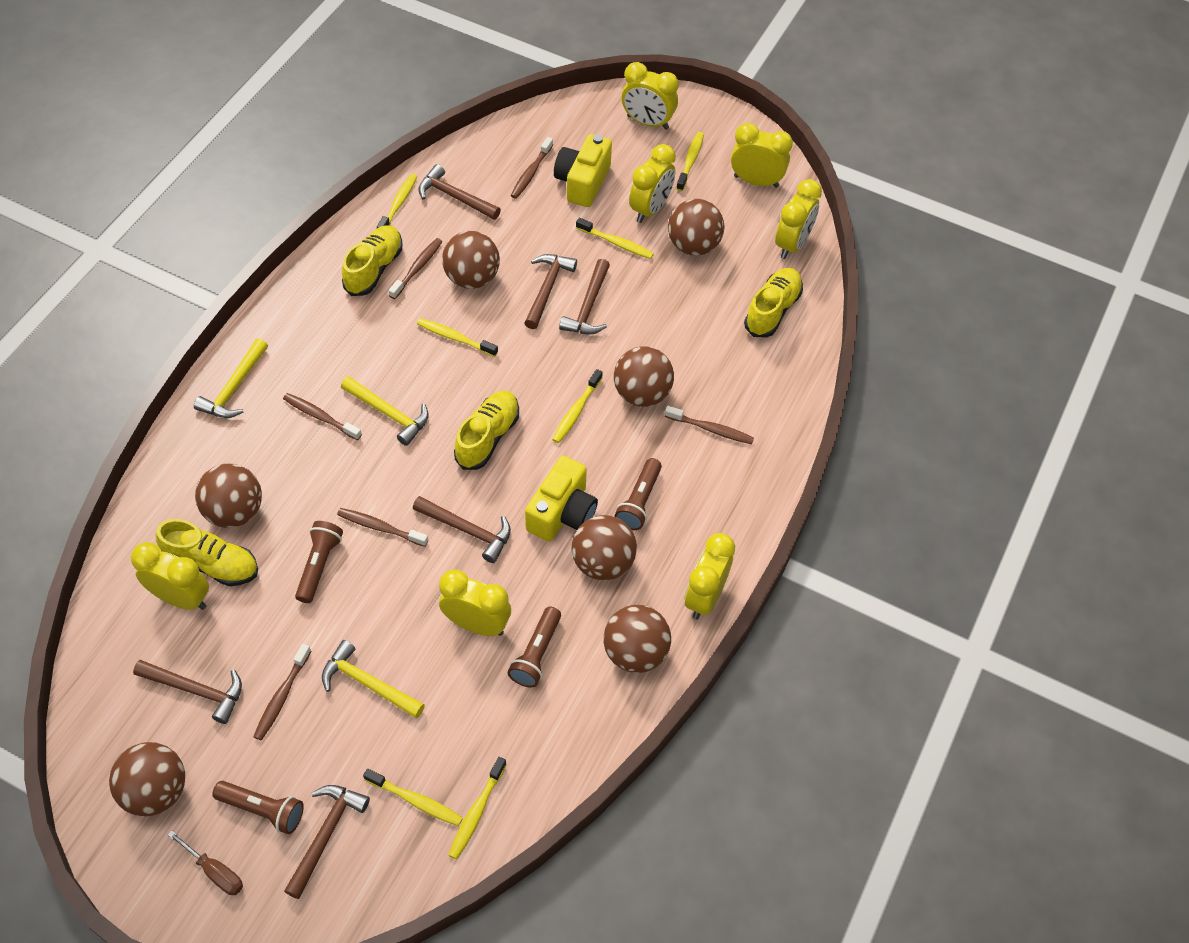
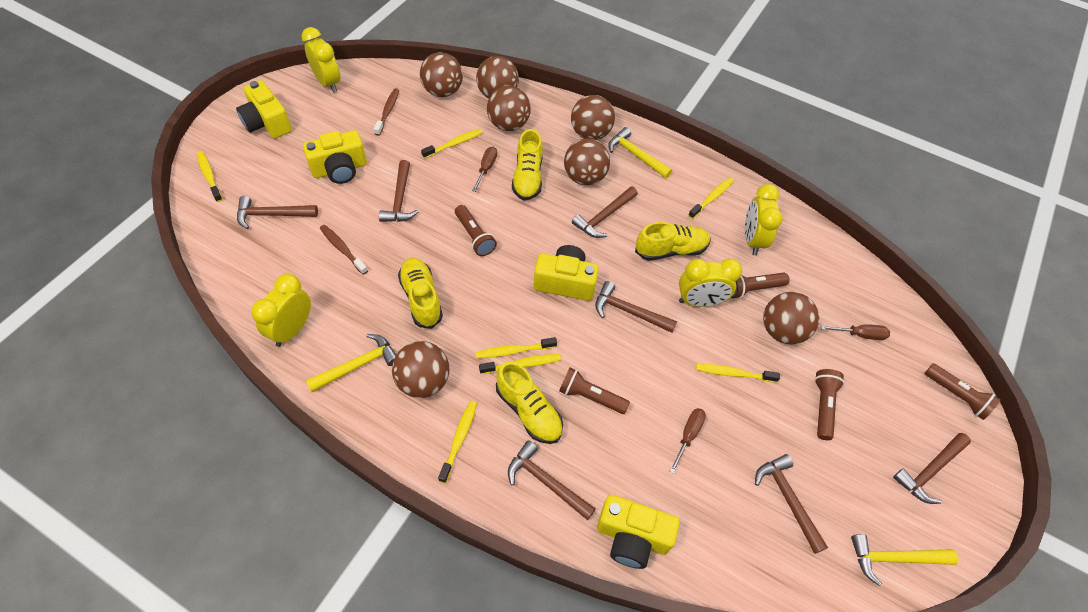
brown flashlight: [212,781,304,834] [295,521,343,603] [508,607,561,688] [615,458,662,530] = 4 -> [455,205,497,256] [559,368,630,414] [731,273,790,299] [814,369,845,440] [925,363,1001,420] = 5
brown hammer: [133,660,242,724] [284,785,370,899] [413,496,511,563] [418,164,501,220] [524,254,577,329] [559,259,610,334] = 6 -> [237,196,318,229] [379,160,418,222] [508,440,596,520] [572,186,638,238] [595,281,677,333] [755,454,828,554] [893,433,971,504] = 7
brown screwdriver: [168,830,243,895] = 1 -> [472,147,497,192] [669,408,706,474] [821,325,890,340] = 3
brown toothbrush: [253,644,311,740] [283,393,362,440] [337,508,428,547] [388,238,443,299] [511,137,553,199] [665,406,754,444] = 6 -> [320,225,368,275] [374,88,399,136] = 2
yellow camera: [525,456,598,542] [554,134,612,207] = 2 -> [236,80,292,138] [303,130,367,184] [534,245,599,301] [597,495,680,569] = 4
yellow clock: [131,542,209,610] [439,570,511,636] [622,62,679,130] [629,144,676,223] [684,533,735,620] [731,123,793,188] [775,179,822,259] = 7 -> [251,274,311,347] [302,27,340,93] [679,258,742,307] [745,184,783,255] = 4

